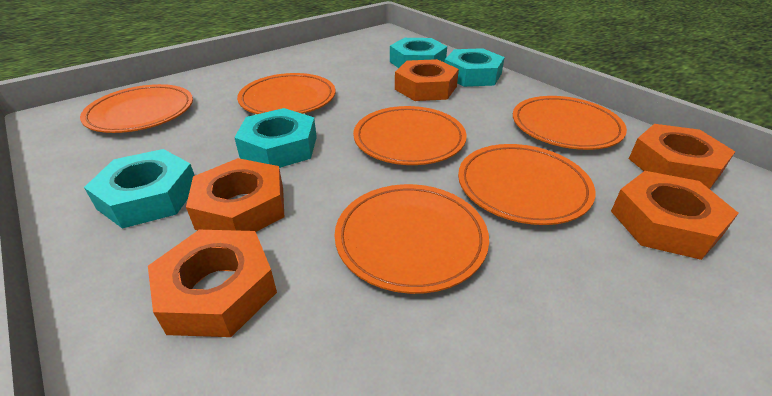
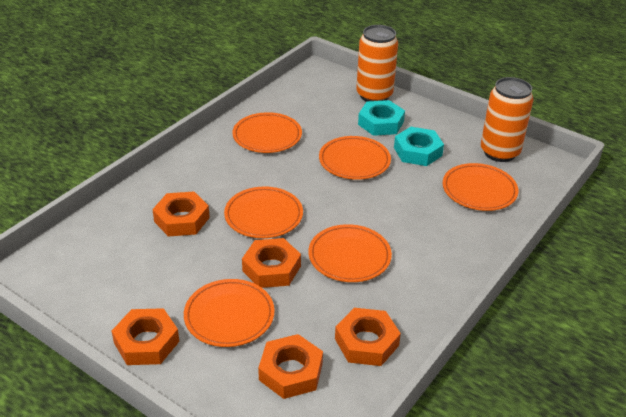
orange can: none = 0 -> [356,25,398,102] [481,77,533,162] = 2
turquoise nut: [84,149,195,229] [234,108,317,168] [390,38,447,68] [445,48,505,87] = 4 -> [358,100,405,136] [394,127,444,166] = 2

